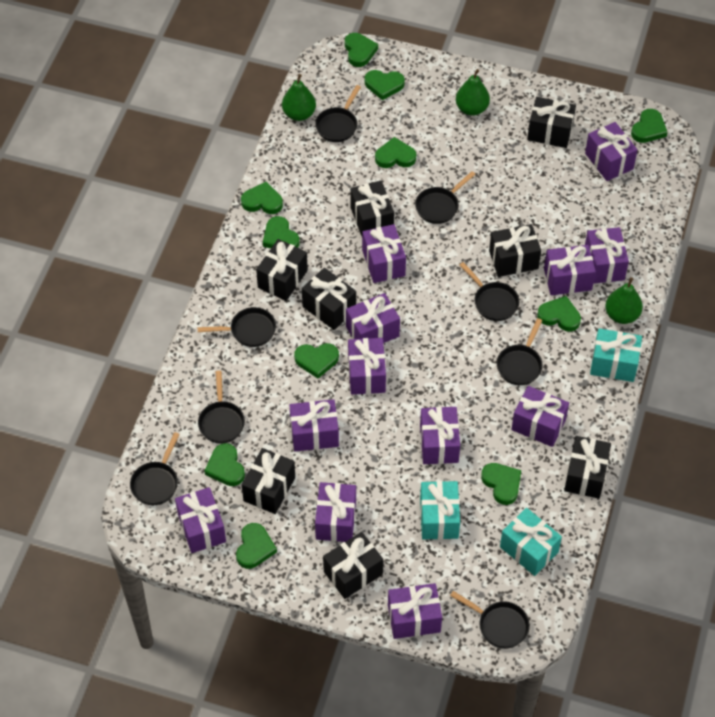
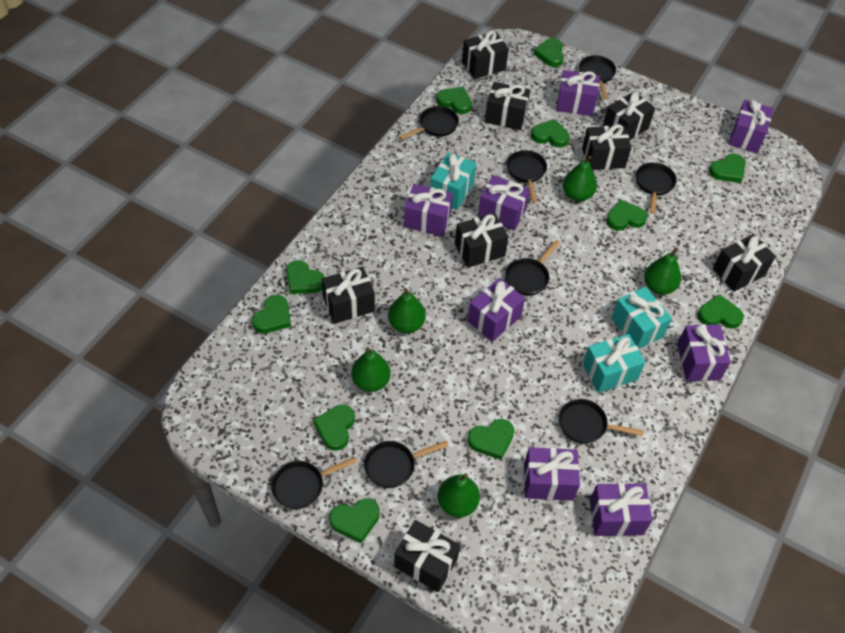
green pear: [282,74,316,121] [456,69,490,116] [605,277,643,324] = 3 -> [351,347,391,392] [388,288,426,333] [438,473,480,517] [563,156,597,201] [644,247,681,295] = 5
purple gift: [175,487,226,553] [289,399,339,452] [315,482,356,542] [346,293,400,343] [348,338,386,395] [362,224,406,283] [388,583,442,639] [420,407,460,464] [511,386,569,447] [544,245,596,295] [585,122,637,181] [585,227,629,284] = 12 -> [404,184,453,237] [468,278,525,342] [478,175,530,231] [524,447,580,501] [556,70,600,116] [590,483,652,536] [677,324,731,381] [728,100,774,153] = 8

